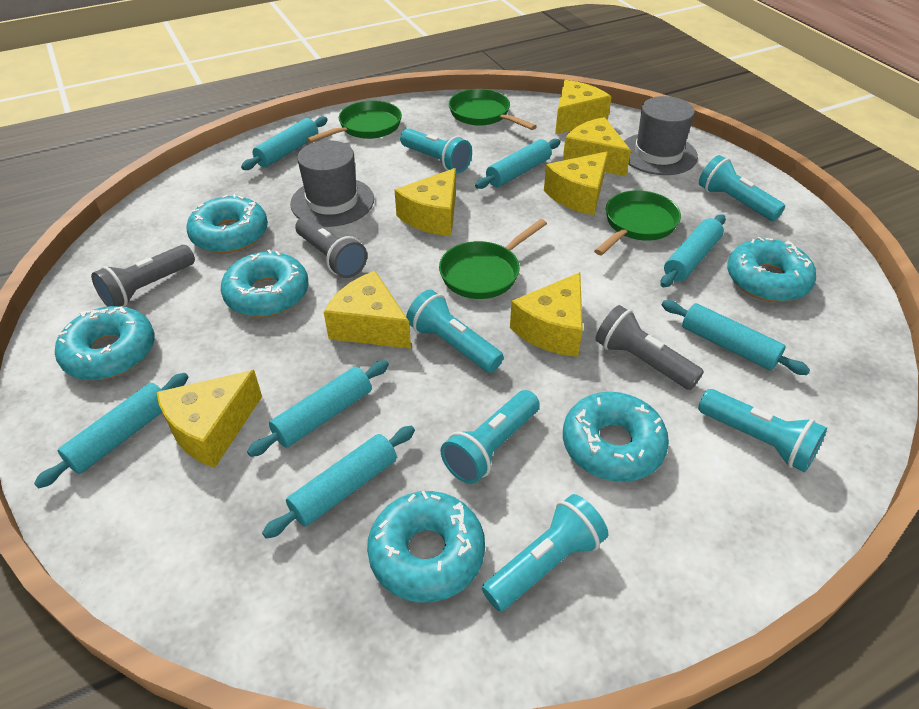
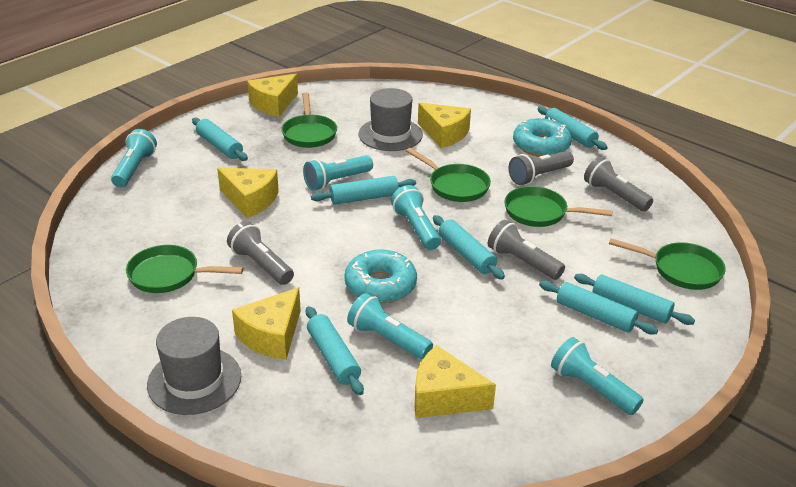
green pan: [306,101,402,143] [439,219,547,299] [449,89,537,130] [594,190,681,255] = 4 -> [126,245,244,293] [281,93,337,148] [406,148,491,202] [504,186,613,227] [609,238,726,290] = 5
grey flashlight: [91,245,195,307] [295,216,367,278] [595,305,704,390] = 3 -> [227,221,294,285] [488,220,565,280] [509,151,574,185] [584,157,653,211] = 4
turquoise donut: [55,306,154,380] [186,194,268,253] [221,250,309,317] [367,491,485,603] [563,392,669,482] [727,237,816,302] = 6 -> [344,249,417,304] [513,117,572,157] = 2
turquoise flashlight: [400,128,472,173] [406,290,504,373] [441,390,540,484] [482,494,608,611] [698,389,827,472] [699,155,785,221] = 6 -> [111,129,157,187] [303,155,373,191] [347,293,433,359] [391,185,441,250] [551,337,644,415] = 5
yellow cheese: [157,370,262,468] [324,271,411,349] [395,168,456,236] [510,272,583,357] [544,151,608,215] [555,80,611,134] [563,117,631,176] = 7 -> [217,168,279,218] [232,287,301,360] [247,74,298,117] [414,345,496,418] [418,103,471,148] = 5

